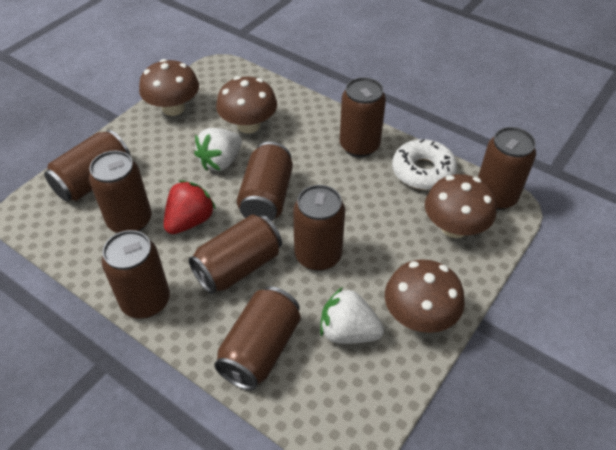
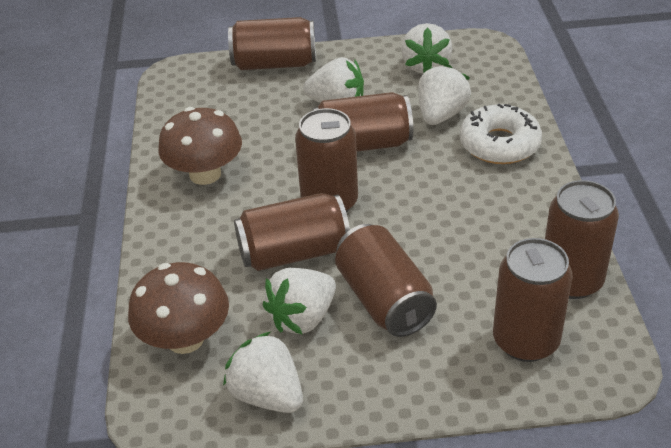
brown can: [44,130,131,201] [89,151,152,233] [101,230,170,319] [188,215,282,294] [214,286,300,390] [237,142,293,221] [293,185,345,271] [340,77,386,157] [478,127,536,210] = 9 -> [228,17,316,70] [234,193,350,271] [295,108,358,213] [313,92,413,152] [335,224,437,337] [493,238,573,362] [545,180,619,299] = 7
brown mushroom: [139,59,199,116] [216,76,277,133] [385,259,465,333] [425,174,496,238] = 4 -> [128,262,229,354] [158,107,242,185] = 2
red strawberry: [164,180,216,234] = 1 -> none = 0
white strawberry: [194,128,242,171] [320,287,384,344] = 2 -> [223,332,303,413] [263,268,336,335] [303,57,364,103] [401,23,452,73] [418,64,471,125] = 5

